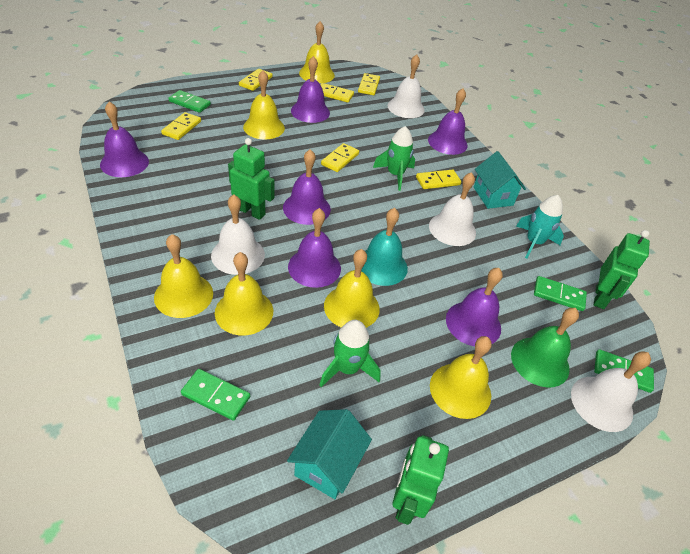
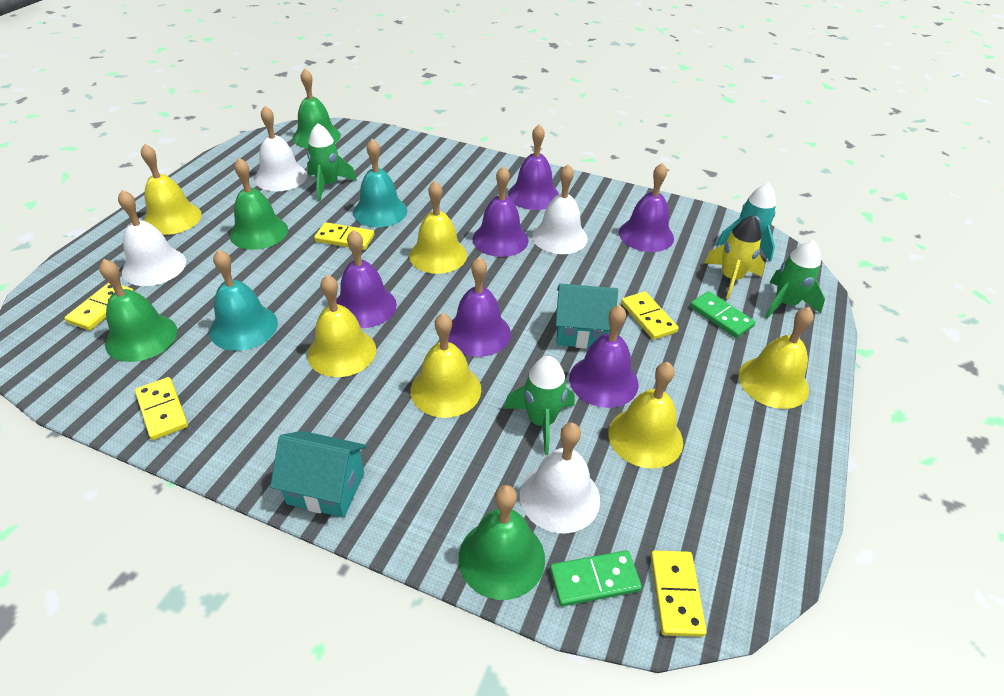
green bell: [511,308,579,387] = 1 -> [99,259,177,362] [230,158,288,250] [293,69,341,148] [459,485,545,600] = 4
green domino: [168,90,211,113] [181,369,250,421] [534,276,587,311] [594,349,654,393] = 4 -> [550,550,642,606] [690,291,755,338] = 2
green robot: [228,138,275,220] [393,435,449,525] [594,230,650,309] = 3 -> none = 0
green rocket: [320,320,381,387] [373,126,415,191] = 2 -> [307,123,357,201] [504,356,575,455] [765,240,825,319] = 3
turquoise bell: [361,208,408,286] = 1 -> [210,249,278,351] [353,139,407,227] = 2
yellow domino: [161,112,201,140] [239,69,273,91] [320,83,354,103] [321,143,359,172] [358,73,380,95] [416,169,461,189] = 6 -> [65,282,134,330] [135,377,188,440] [314,222,374,250] [621,292,679,340] [651,550,707,637] = 5
yellow rocket: none = 0 -> [704,215,765,299] = 1

